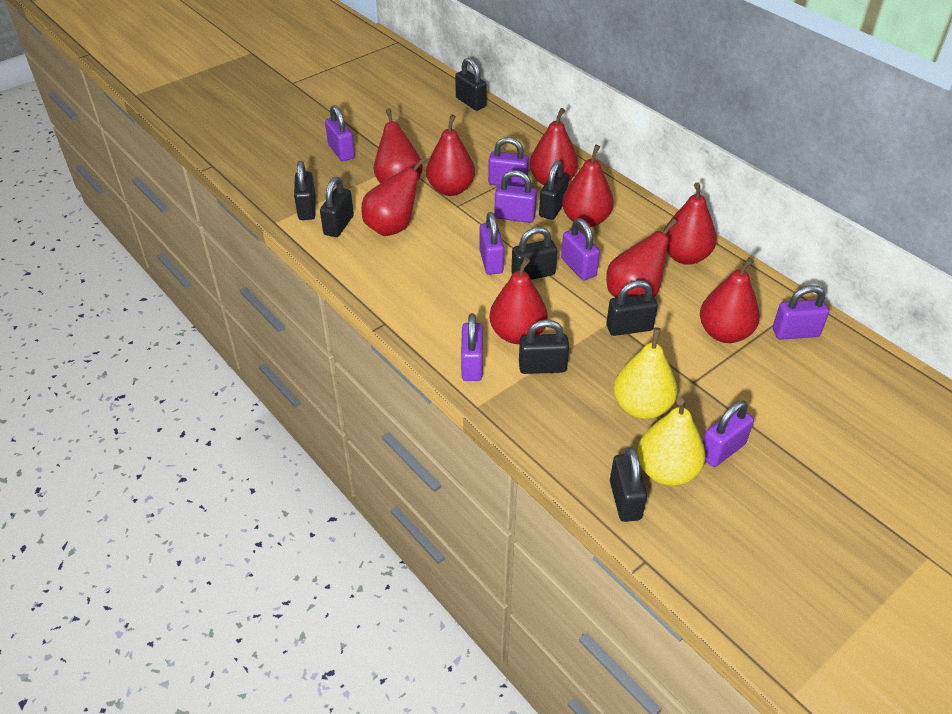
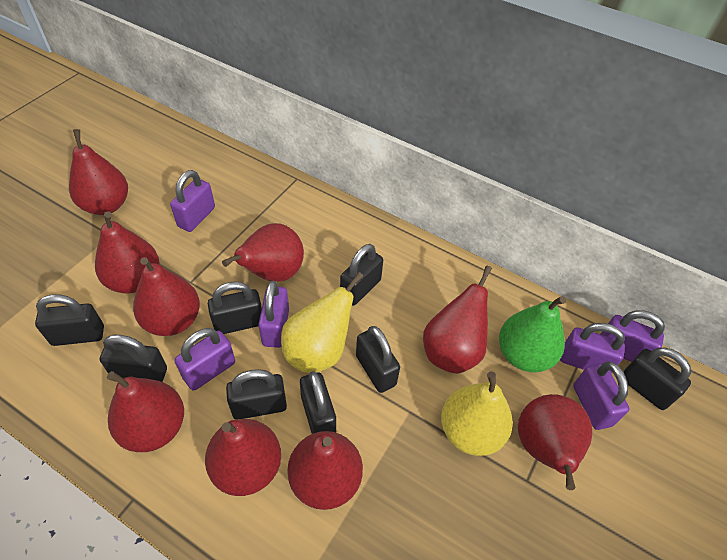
green pear: none = 0 -> [499,296,566,372] = 1
purple padlock: [325,105,355,161] [461,313,483,381] [479,212,504,275] [488,137,529,187] [494,170,537,223] [561,218,600,281] [703,401,754,467] [773,285,829,340] = 8 -> [170,170,215,232] [175,328,235,391] [258,281,289,348] [560,323,625,373] [573,362,629,430] [600,310,665,362] = 6

